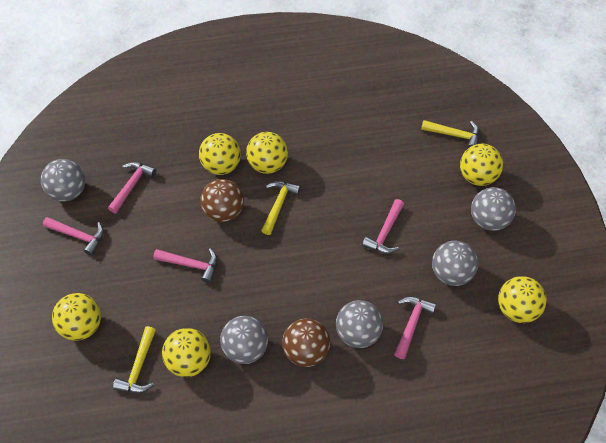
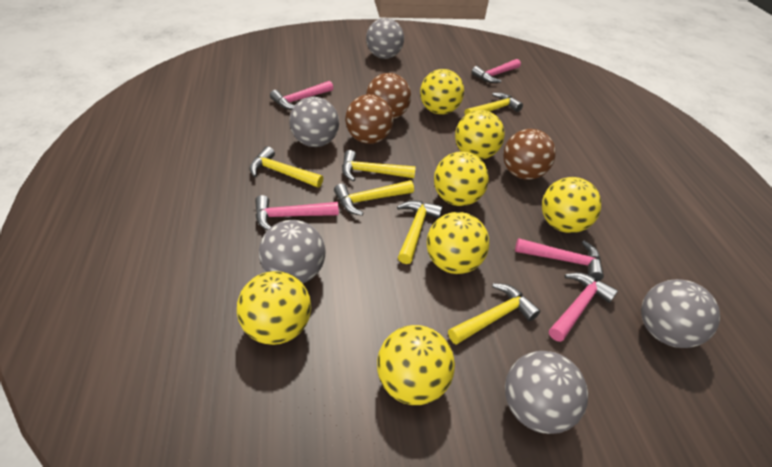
brown ball: [200,179,244,222] [282,318,330,367] = 2 -> [345,94,393,144] [366,73,411,119] [503,129,556,180] = 3
yellow ball: [52,293,101,341] [162,328,211,377] [199,133,241,175] [246,132,288,174] [460,144,503,186] [498,276,547,323] = 6 -> [237,271,311,345] [377,325,455,405] [420,69,464,115] [427,212,489,274] [434,151,489,206] [455,110,505,160] [542,177,601,233] = 7
yellow hammer: [113,326,156,393] [261,181,301,235] [421,120,479,148] = 3 -> [249,146,323,188] [334,180,414,216] [342,150,416,181] [397,201,443,264] [448,283,540,345] [465,93,523,115] = 6

